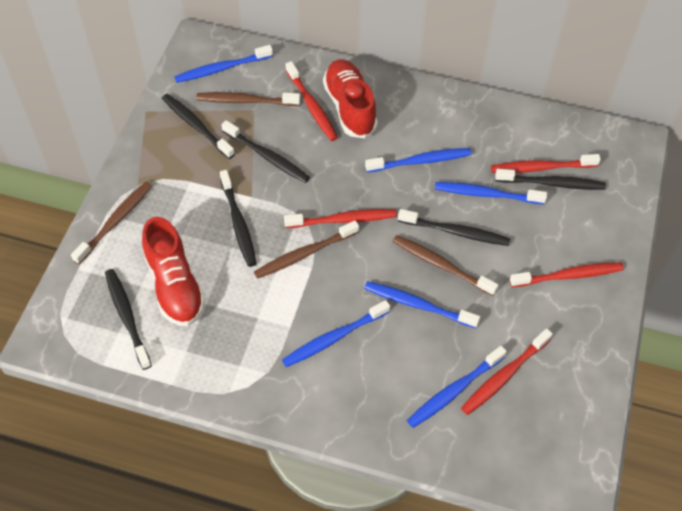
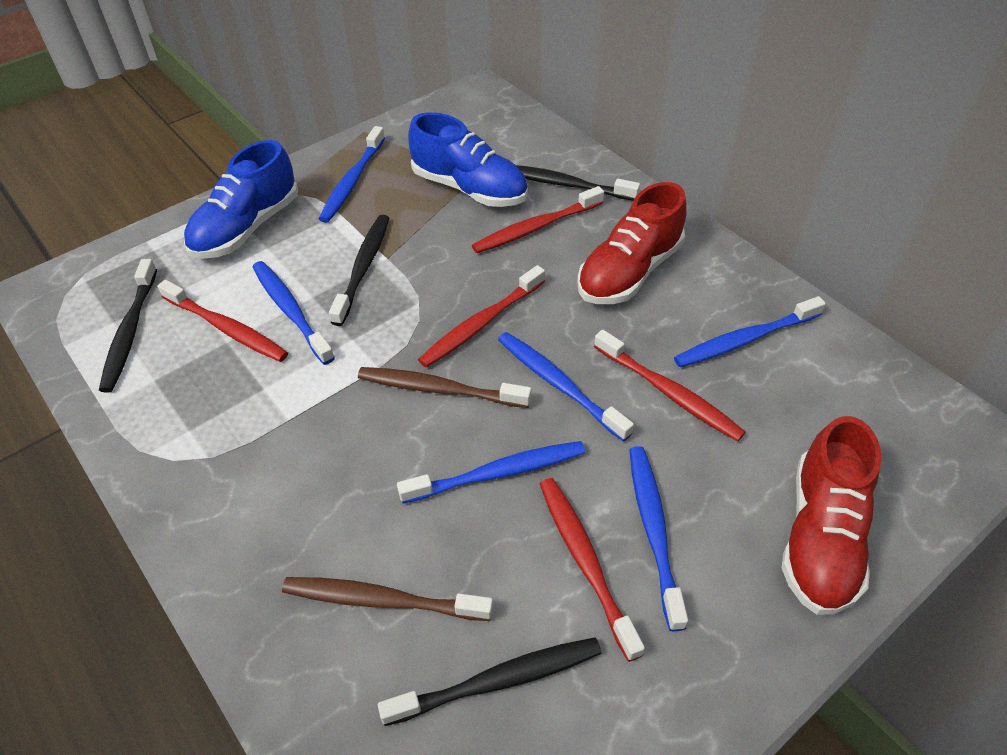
black toothbrush: [105,269,152,370] [162,94,235,159] [220,170,257,267] [221,120,310,183] [398,209,510,246] [495,169,606,190] = 6 -> [99,259,157,393] [329,215,389,326] [378,637,602,726] [516,165,640,201] = 4
blue shoe: none = 0 -> [184,140,298,259] [408,112,528,207] = 2
brown toothbrush: [71,181,152,264] [196,92,300,106] [254,221,359,279] [392,235,498,296] = 4 -> [282,577,493,621] [358,367,531,408] = 2

